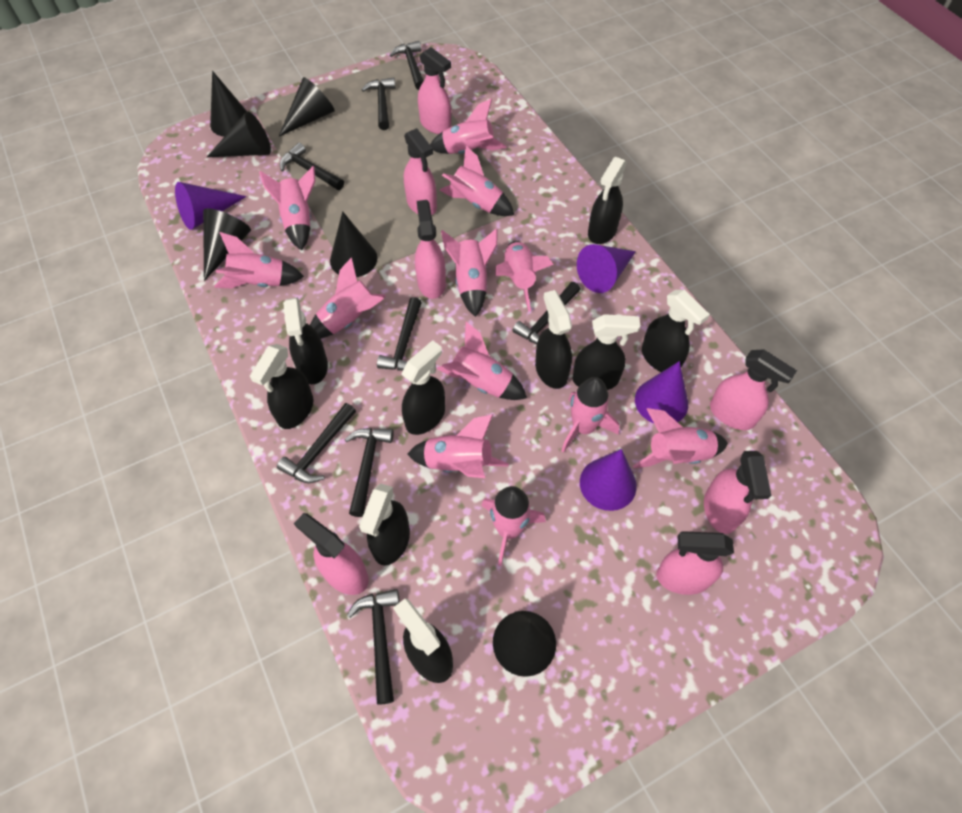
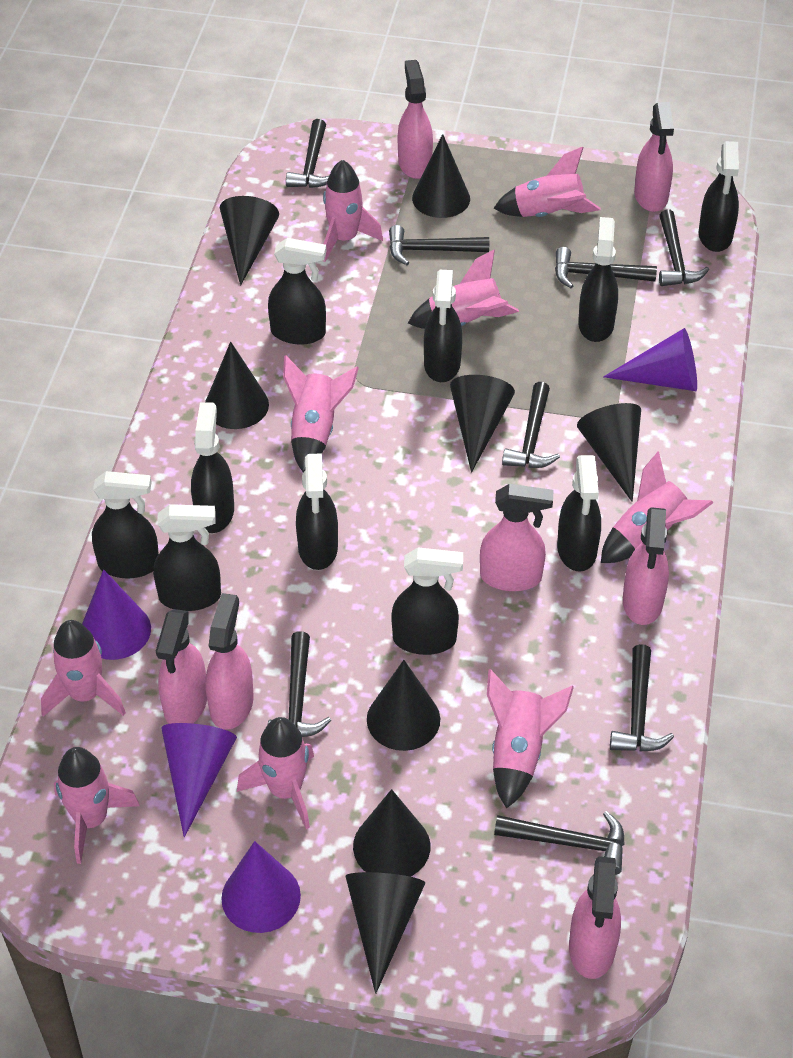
black cone: [203,209,251,281] [207,111,271,157] [210,71,247,137] [279,77,335,136] [330,211,377,277] [493,611,556,677] = 6 -> [205,342,269,429] [220,196,279,285] [345,872,425,994] [353,789,430,877] [367,660,440,751] [412,134,470,218] [450,375,515,472] [577,403,641,502] = 8
black spray bottle: [250,344,313,429] [283,297,328,384] [359,484,410,565] [393,599,453,683] [401,340,445,435] [535,290,572,389] [573,314,640,390] [588,157,627,244] [642,290,710,372] = 9 -> [92,471,159,578] [153,504,221,611] [191,402,234,533] [268,238,326,345] [296,453,338,570] [391,548,463,655] [424,270,462,382] [557,455,601,572] [578,217,618,342] [699,141,739,252] = 10
pink rocket: [214,232,304,288] [259,166,315,251] [310,257,386,339] [407,414,509,478] [430,98,506,154] [437,322,527,400] [440,146,514,216] [441,228,498,317] [481,486,546,566] [495,241,554,311] [561,377,619,453] [633,408,728,468] = 12 -> [41,620,126,716] [54,747,140,864] [237,717,314,829] [283,355,359,472] [323,159,383,262] [408,249,519,329] [487,669,574,809] [494,147,601,217] [601,451,713,563] = 9

